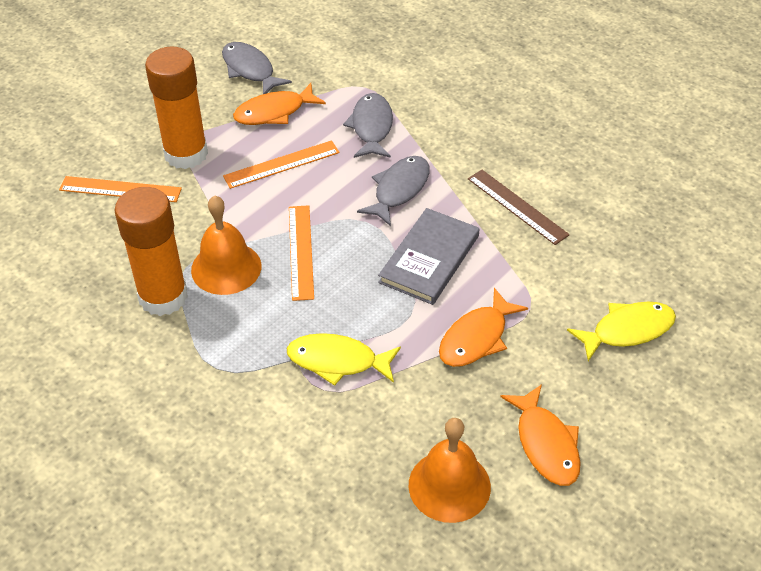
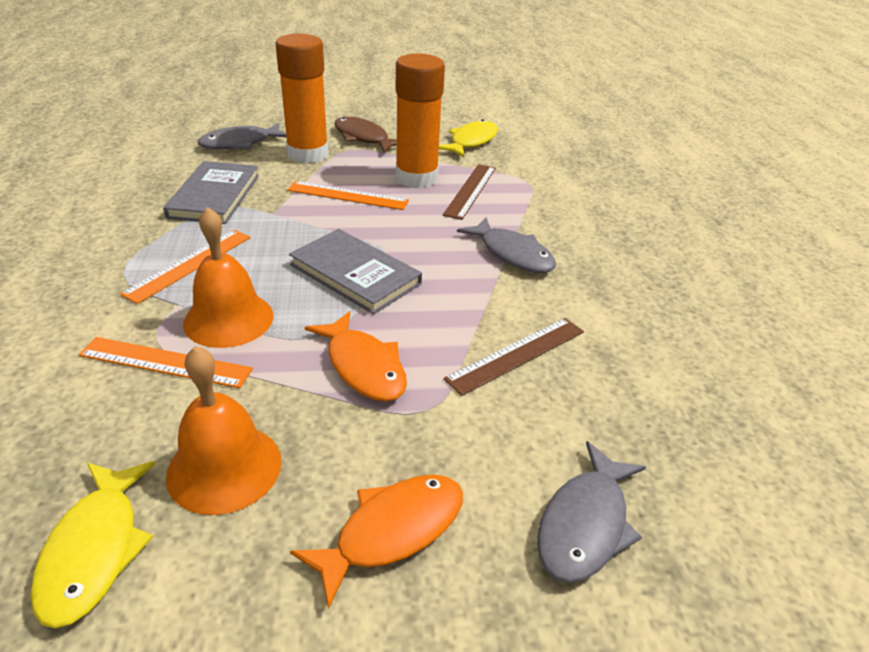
brown fish: none = 0 -> [334,117,397,153] = 1
brown ruler: [468,170,570,245] = 1 -> [443,164,496,220] [444,318,584,396] = 2
grey book: [378,208,480,305] = 1 -> [163,161,259,224] [289,229,422,314] = 2
orange fish: [233,83,326,125] [439,288,528,367] [500,384,581,486] = 3 -> [290,475,463,610] [305,311,407,402] = 2

